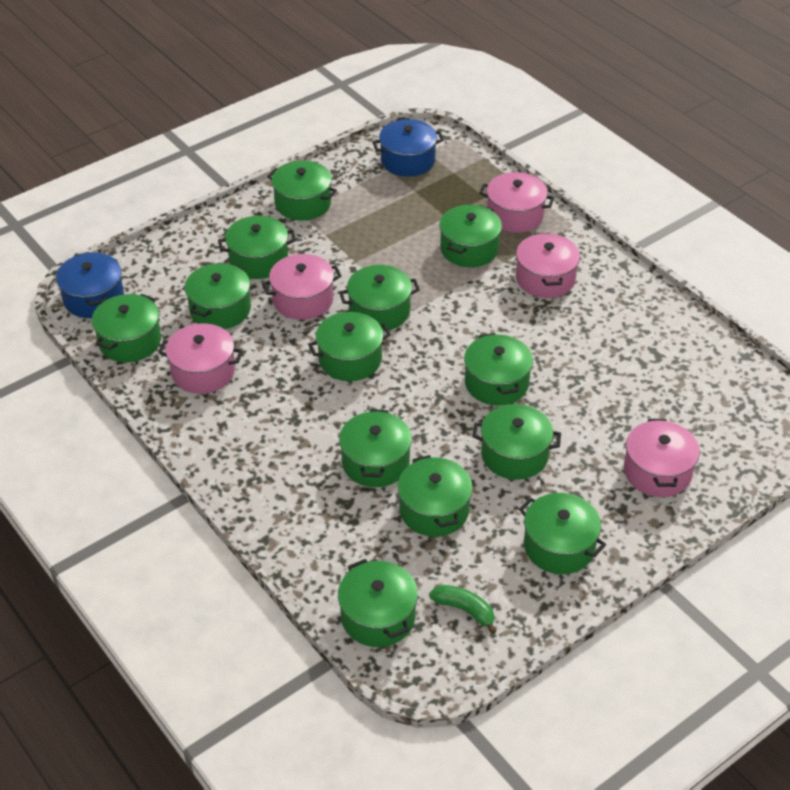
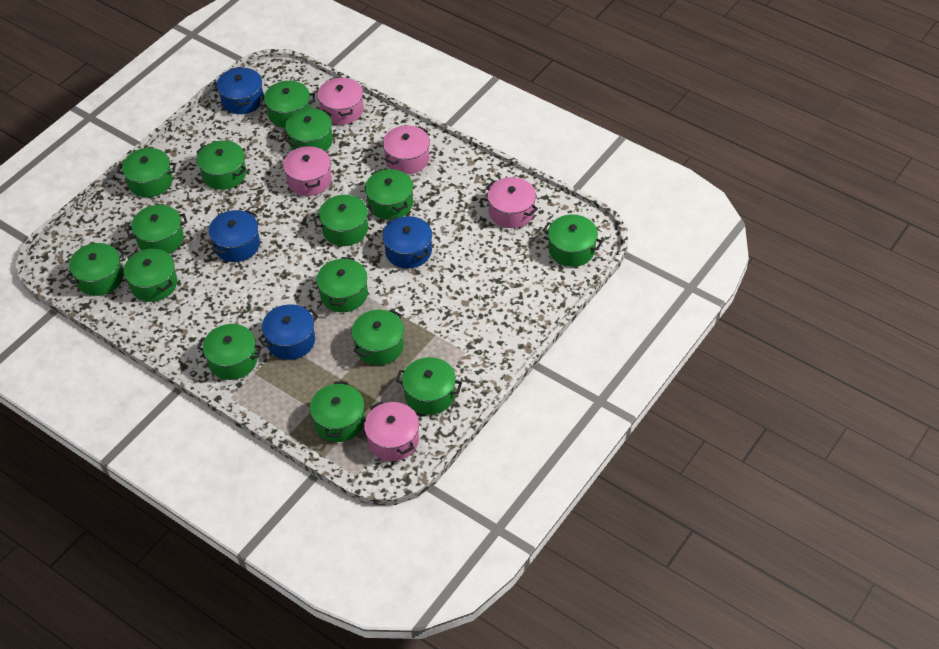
blue pot: [56,252,124,318] [372,119,444,177] = 2 -> [209,210,260,262] [217,67,264,114] [258,304,318,360] [382,216,432,269] = 4
green banana: [429,585,496,634] = 1 -> none = 0
green pot: [92,294,161,362] [185,263,251,329] [218,216,296,279] [267,161,337,221] [308,312,391,381] [338,559,418,647] [339,265,420,331] [339,409,412,487] [398,455,473,537] [439,205,502,267] [464,333,533,406] [472,404,561,480] [519,493,606,574] = 13 -> [66,243,125,296] [117,148,176,197] [124,249,177,302] [126,205,187,254] [196,140,247,190] [197,324,262,380] [260,81,315,128] [285,108,333,152] [310,381,365,442] [313,195,374,246] [316,257,368,312] [352,309,404,365] [365,169,413,220] [396,357,462,415] [543,214,603,267] = 15

